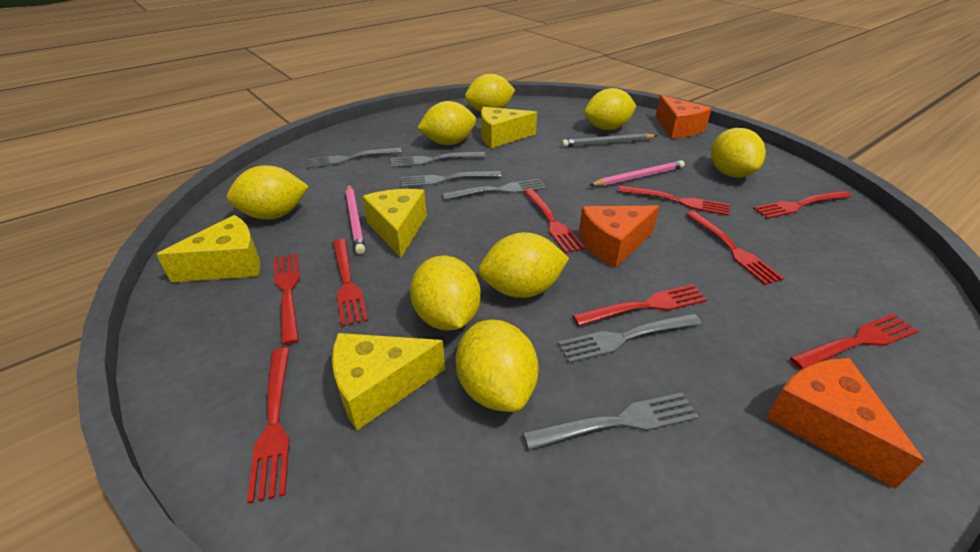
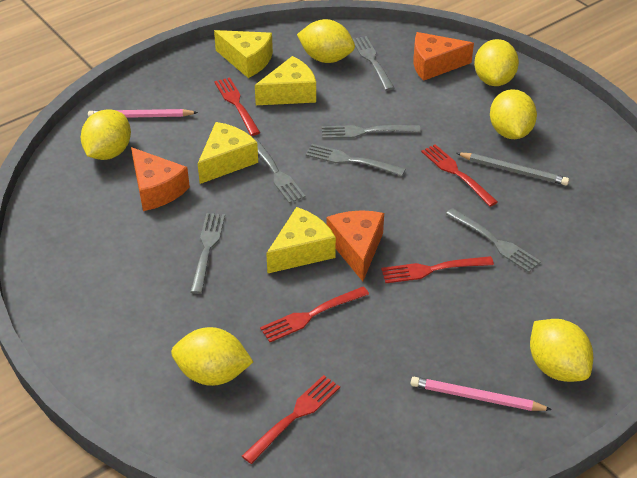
red fork: [247,348,290,503] [274,254,300,345] [333,239,368,326] [523,189,585,253] [573,284,707,326] [618,185,730,216] [686,211,784,285] [753,191,851,219] [790,314,919,369] = 9 -> [214,77,260,136] [242,375,340,464] [260,286,369,342] [381,256,494,283] [421,144,498,207] = 5
yellow lemon: [227,165,309,220] [410,256,481,331] [417,101,476,145] [456,320,539,412] [465,74,515,112] [478,232,569,298] [584,88,636,130] [711,128,766,178] = 8 -> [81,109,131,160] [171,327,253,386] [297,19,355,63] [474,39,519,86] [490,89,537,139] [530,319,593,382] = 6

